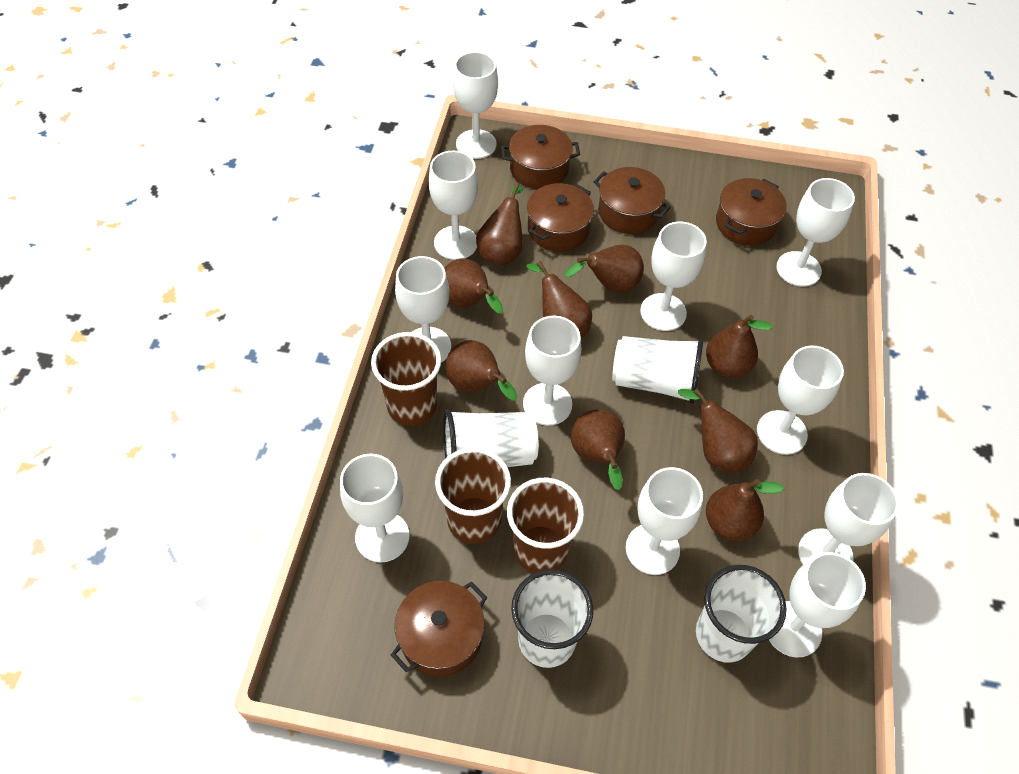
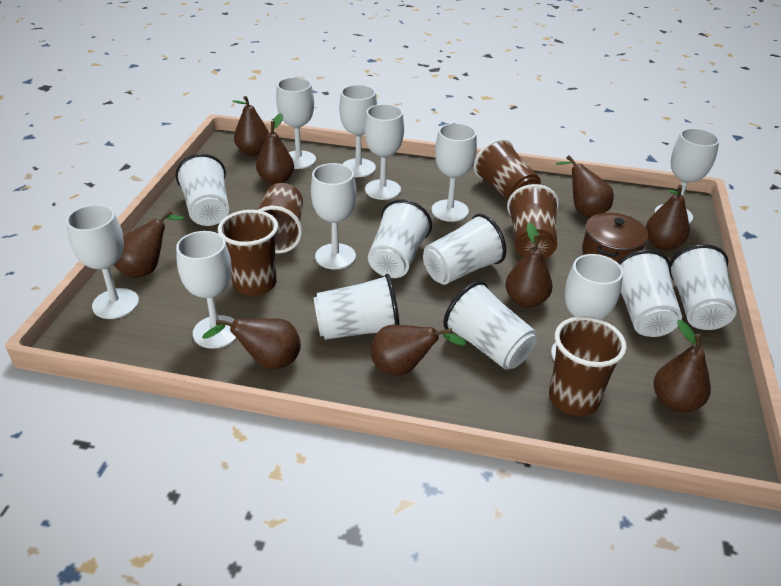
brown cup: [371,332,441,426] [435,448,511,544] [507,478,584,573] = 3 -> [218,210,278,296] [258,183,303,254] [474,139,541,200] [507,184,559,259] [549,316,627,416] = 5
brown pot: [391,581,487,677] [501,125,580,189] [527,183,594,252] [594,167,671,234] [716,178,787,246] = 5 -> [582,213,648,262] = 1
white cup: [443,409,539,467] [511,569,593,668] [612,336,703,404] [696,565,786,663] = 4 -> [175,154,229,226] [314,274,400,340] [368,200,432,278] [423,214,506,285] [443,281,537,370] [617,250,682,337] [669,244,737,330] = 7
white goblet: [340,454,410,563] [395,256,451,362] [429,151,478,260] [453,52,498,159] [523,316,581,426] [626,467,703,575] [640,222,707,331] [757,346,844,455] [769,552,866,658] [776,178,855,287] [798,473,899,565] = 11 -> [66,205,139,319] [176,231,237,349] [276,77,316,169] [311,163,356,269] [339,85,377,177] [364,104,404,200] [431,123,477,222] [551,254,623,361] [654,128,719,224] = 9

